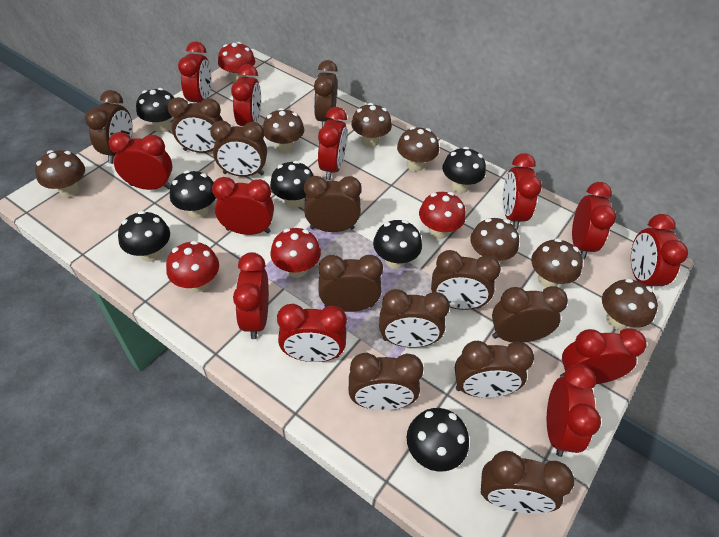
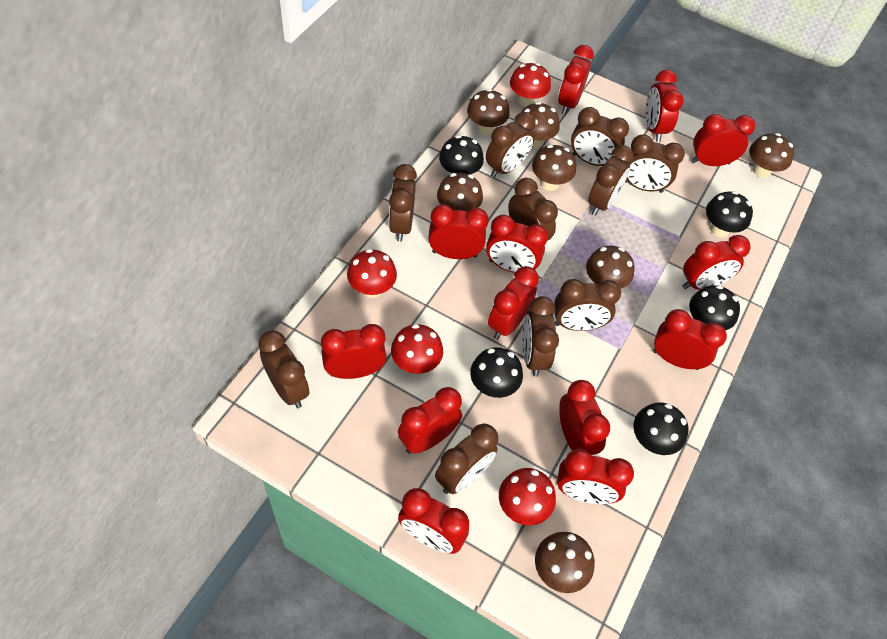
black mushroom: [118,211,170,262] [136,88,174,132] [170,170,216,219] [270,161,314,208] [373,220,422,269] [407,408,469,472] [442,147,486,193] = 7 -> [439,135,484,174] [470,347,523,398] [633,402,688,455] [689,285,740,330] [706,191,753,237] = 5
brown clock: [85,90,133,164] [168,97,223,153] [210,120,267,177] [304,176,362,232] [314,60,338,127] [318,255,383,312] [349,353,424,410] [379,289,450,348] [431,250,501,310] [455,341,534,398] [481,451,574,514] [492,286,568,343] = 12 -> [258,331,309,408] [389,164,417,242] [435,423,498,494] [486,112,536,178] [508,178,558,241] [522,296,559,377] [554,279,621,331] [571,107,629,166] [588,145,634,216] [625,134,685,193] = 10
red clock: [108,132,172,190] [178,41,211,103] [212,177,274,235] [231,64,261,126] [233,252,269,339] [277,304,347,362] [318,107,347,180] [503,153,542,230] [547,364,601,457] [560,328,646,384] [572,182,616,259] [631,214,688,288] = 12 -> [321,324,387,379] [398,387,462,453] [398,488,469,554] [428,204,489,259] [486,215,548,273] [488,267,539,340] [557,449,634,504] [558,45,594,115] [559,380,610,455] [645,69,684,142] [653,309,727,370] [683,235,751,290] [691,114,755,166] = 13

